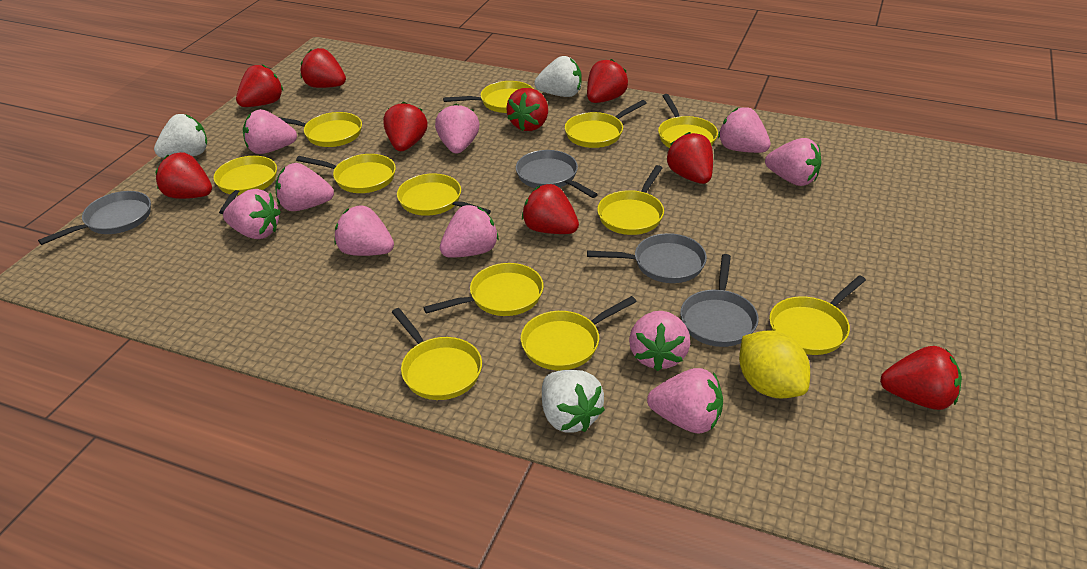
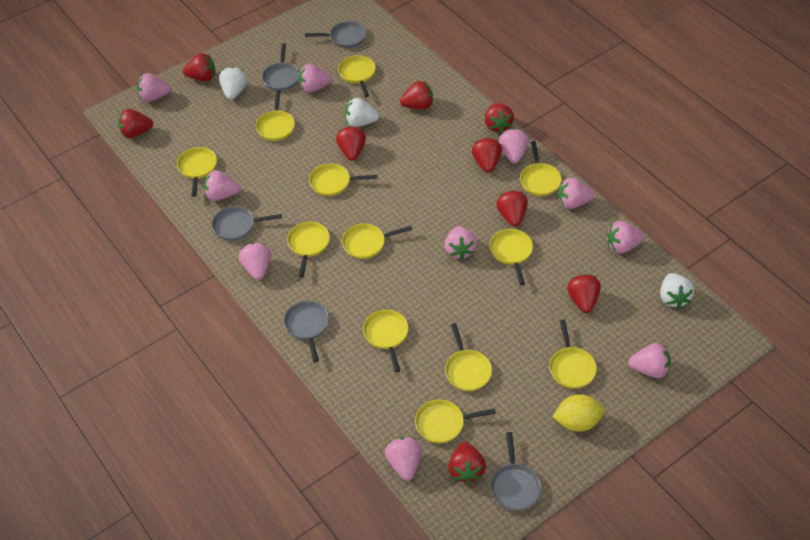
grey pan: [38,191,151,245] [516,150,598,198] [587,233,707,283] [680,254,759,347] = 4 -> [212,206,282,241] [262,43,299,91] [284,301,329,362] [305,21,366,48] [490,432,541,511] = 5

